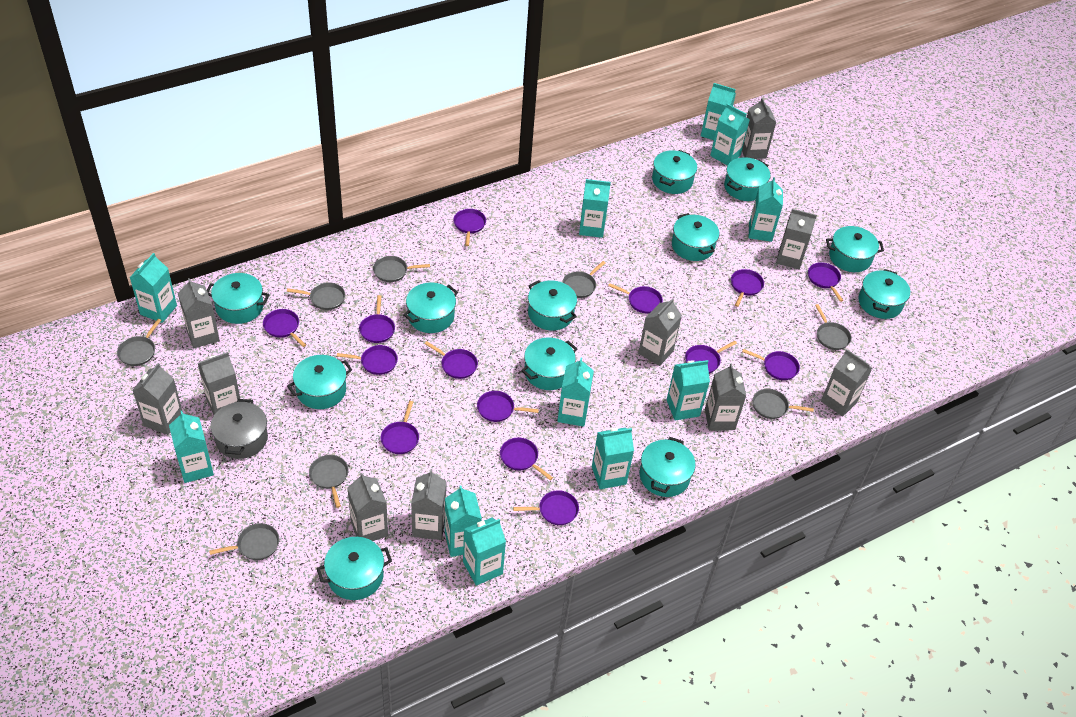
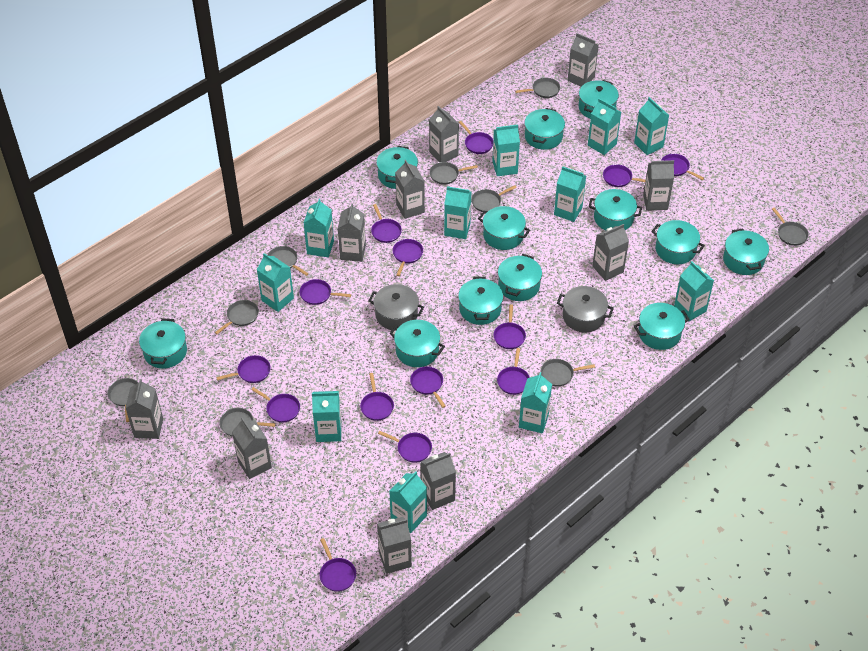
grey pan: [117,319,161,366] [209,523,280,560] [287,282,345,310] [309,455,349,508] [373,256,430,282] [562,261,606,298] [752,389,814,419] [815,304,852,350] = 8 -> [108,378,138,422] [215,300,259,334] [219,408,275,437] [267,246,309,276] [429,162,478,185] [471,185,517,212] [515,78,560,98] [541,359,595,387] [772,208,809,246] = 9
grey pot: [211,399,268,459] = 1 -> [368,284,424,331] [557,286,614,333] = 2

